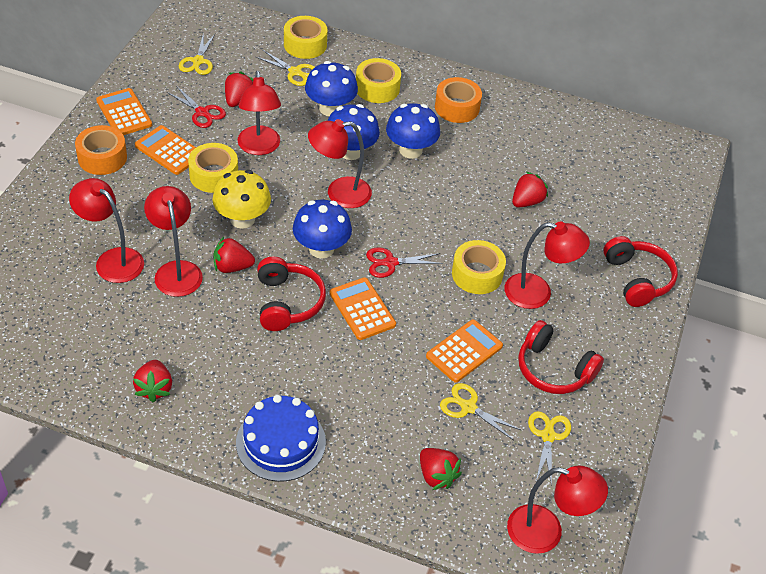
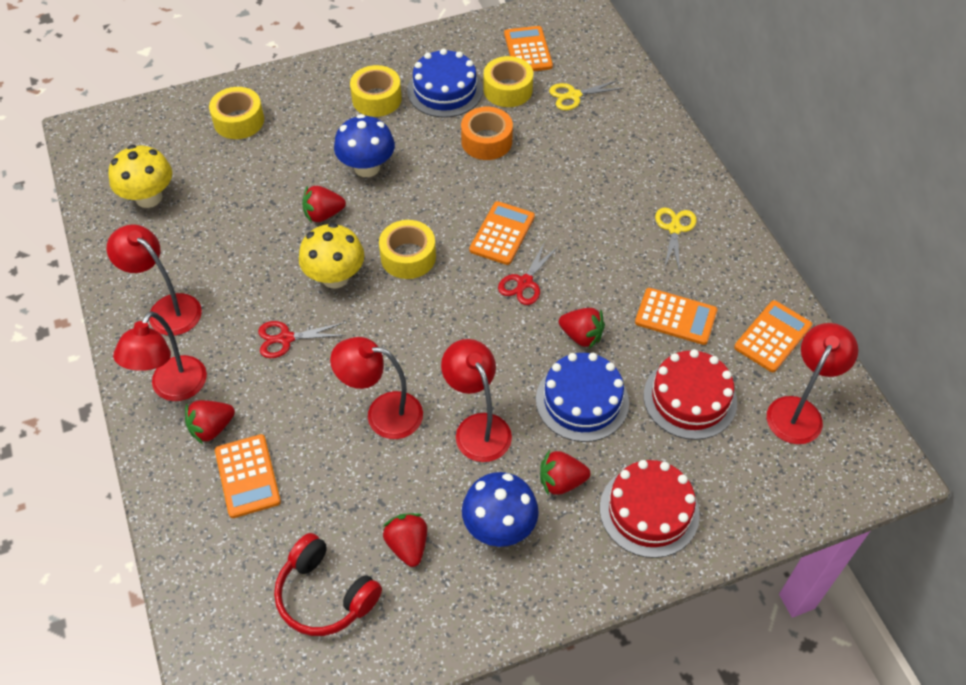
blue cake: [236,395,326,482] = 1 -> [407,48,483,118] [536,353,629,442] = 2
blue mushroom: [293,200,352,259] [305,61,358,116] [328,104,380,160] [386,103,440,159] = 4 -> [334,114,395,177] [462,472,539,547] = 2
orange calculator: [96,88,152,135] [135,125,196,175] [329,277,396,340] [426,320,503,383] = 4 -> [215,434,281,518] [469,201,535,265] [504,26,553,71] [635,288,717,345] [734,300,812,372] = 5
orange tape: [75,125,127,175] [435,77,482,123] = 2 -> [461,107,513,160] = 1
red cake: none = 0 -> [600,460,700,558] [644,349,737,440] = 2
red headphones: [257,257,326,331] [518,320,604,394] [603,236,678,307] = 3 -> [274,533,382,636] = 1
red lamp: [69,178,144,283] [144,186,203,297] [238,71,281,155] [308,119,372,208] [505,222,590,309] [507,465,608,554] = 6 -> [107,224,202,336] [113,311,207,401] [330,337,423,439] [441,339,512,462] [767,323,858,444] = 5
yellow mushroom: [212,170,271,229] = 1 -> [108,145,172,208] [299,223,365,288] = 2
yellow scissors: [179,32,215,75] [256,50,315,86] [440,383,522,440] [528,411,571,486] = 4 -> [549,80,623,110] [655,207,697,272] = 2

